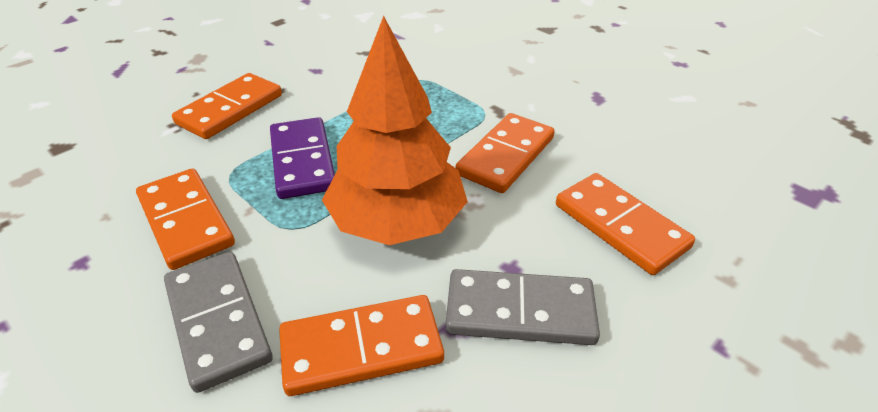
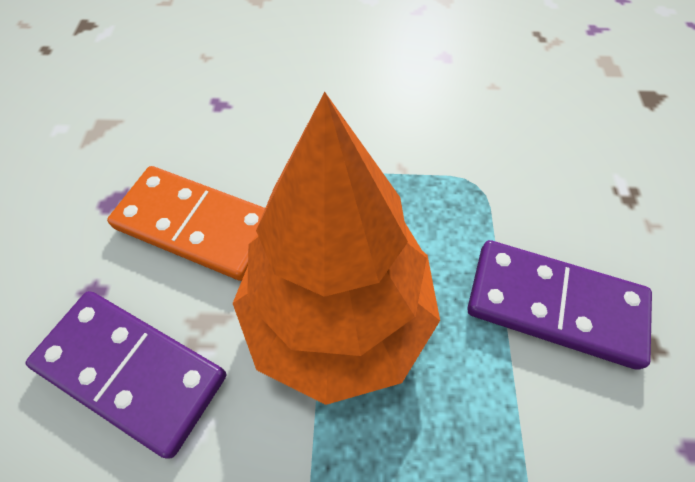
grey domino: [164,252,273,393] [446,269,600,345] = 2 -> none = 0
orange domino: [136,169,235,270] [172,73,282,139] [279,295,444,396] [455,113,555,193] [556,173,695,275] = 5 -> [107,166,265,281] = 1
purple domino: [270,117,335,199] = 1 -> [26,291,226,458] [467,240,652,370] = 2

